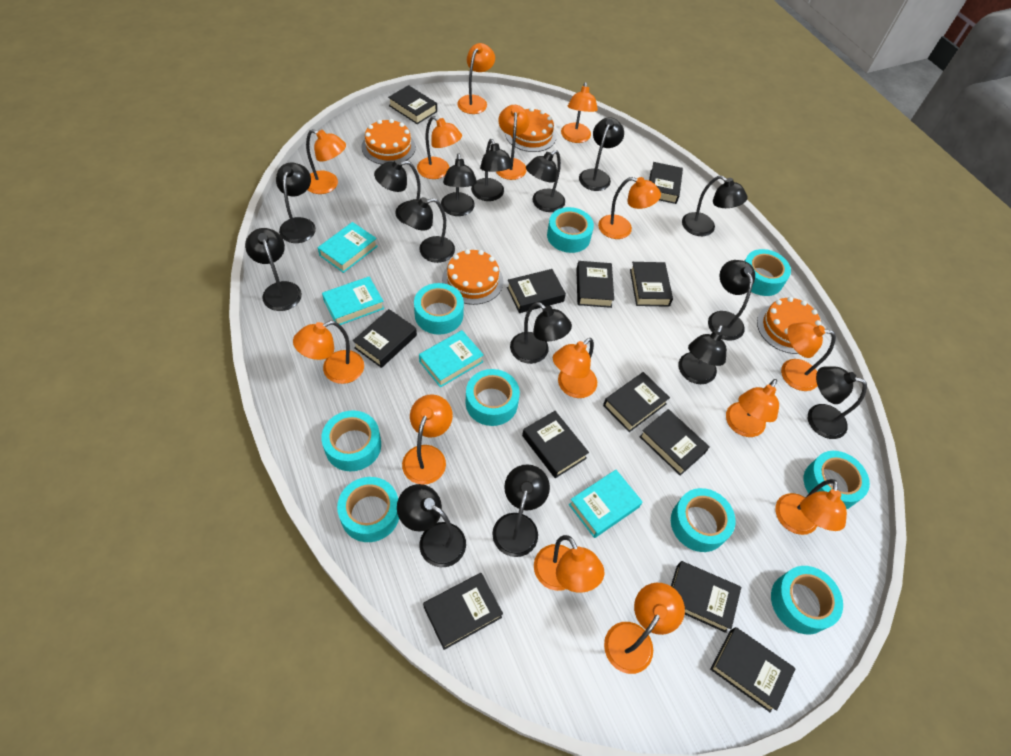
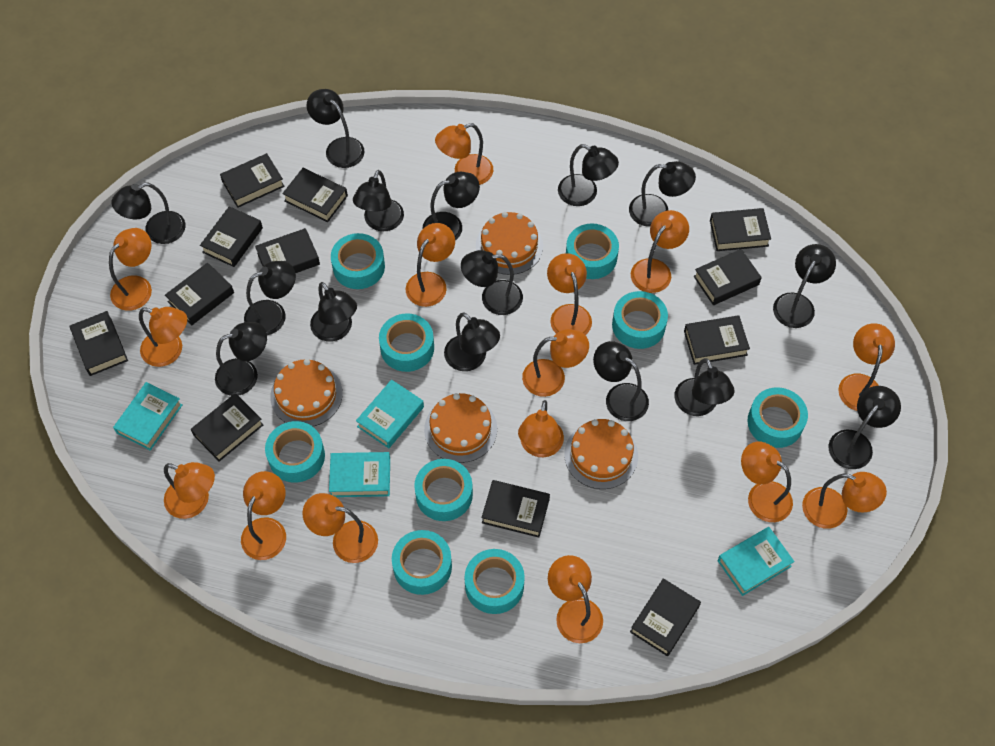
orange lamp: [293,321,364,384] [306,129,346,194] [402,394,453,485] [417,116,462,179] [457,43,495,114] [496,105,530,180] [534,535,604,592] [553,338,597,398] [561,82,598,143] [598,177,661,239] [604,583,685,674] [726,379,779,437] [775,479,847,535] [781,322,836,391] = 14 -> [109,228,152,311] [139,307,187,367] [164,462,215,519] [241,471,286,560] [302,493,378,563] [406,223,455,307] [435,123,493,185] [518,400,564,457] [522,329,589,397] [547,253,592,335] [548,555,603,643] [631,210,689,293] [741,442,793,522] [802,472,887,529] [838,323,895,411] = 15

